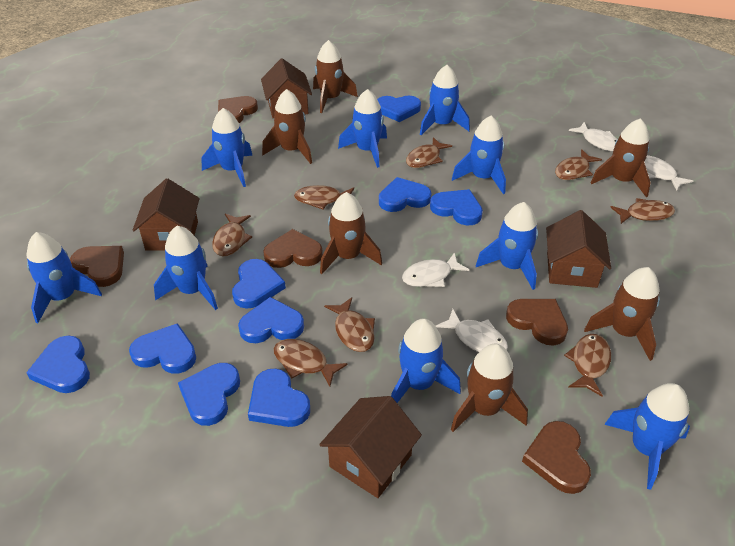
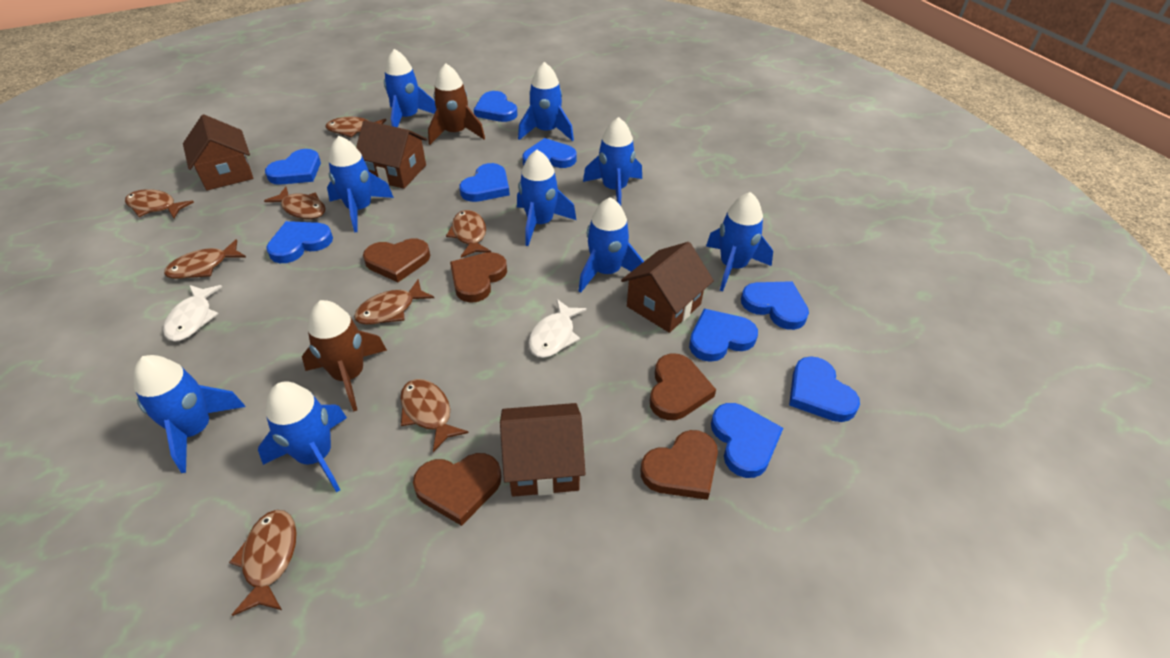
brown rocket: [262,89,312,164] [313,40,358,113] [320,192,382,274] [451,343,528,432] [584,267,660,361] [591,118,651,197] = 6 -> [302,300,387,411] [428,63,485,145] = 2
white fish: [402,252,469,287] [436,309,508,352] [569,122,617,151] [644,155,693,190] = 4 -> [163,285,222,342] [528,299,587,358] = 2

